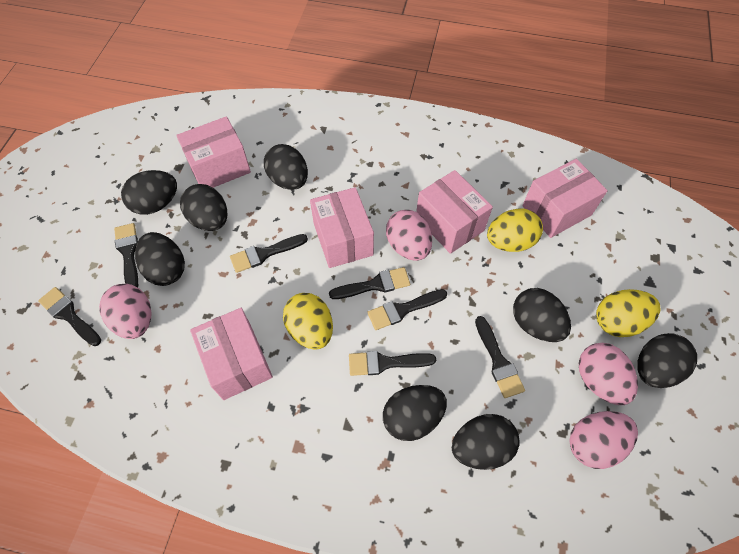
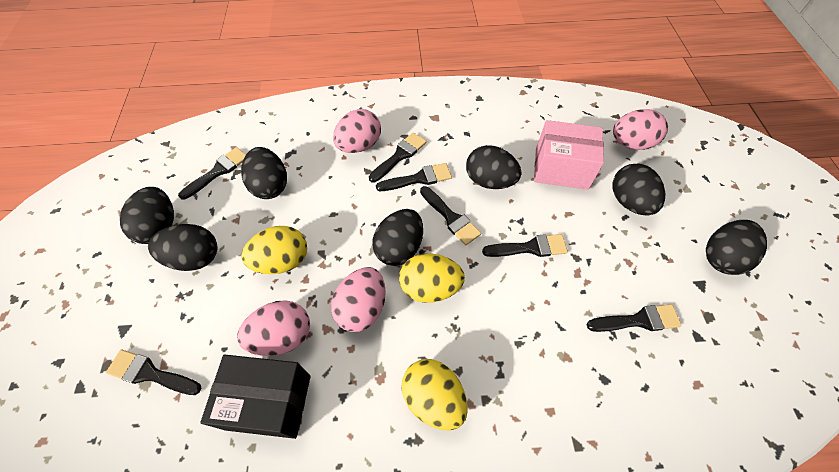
black box: none = 0 -> [201,355,311,439] = 1
black egg: [121,170,177,215] [135,232,185,286] [180,184,227,231] [264,144,308,190] [383,385,447,441] [452,414,520,470] [513,288,571,342] [638,333,697,388] = 8 -> [120,187,174,244] [148,224,218,271] [241,147,287,199] [372,209,423,266] [466,145,522,189] [612,163,665,216] [706,220,767,275] = 7
pink box: [176,116,251,188] [190,308,273,400] [310,187,374,268] [416,170,493,254] [522,159,608,238] = 5 -> [534,120,604,190] = 1

